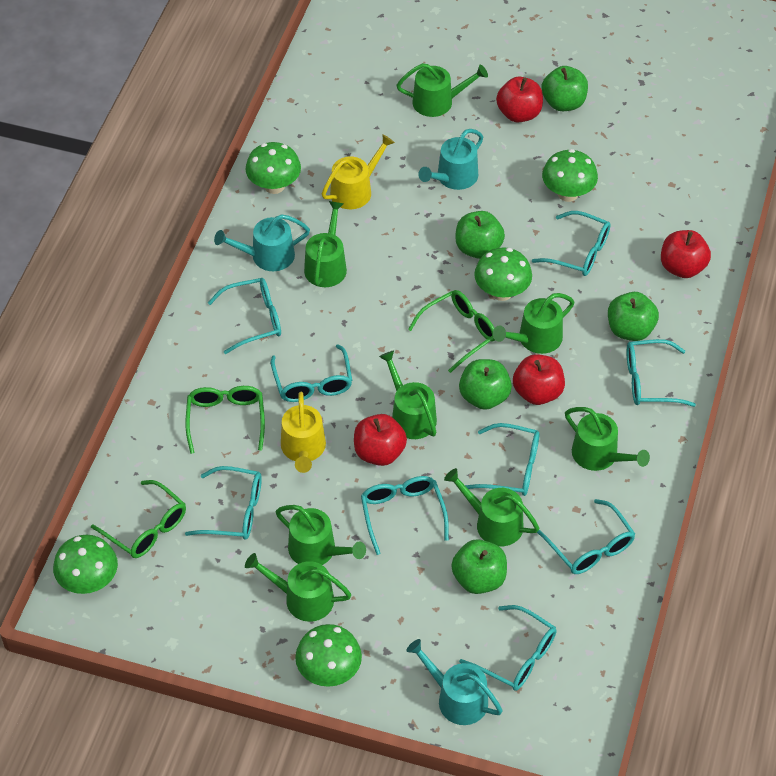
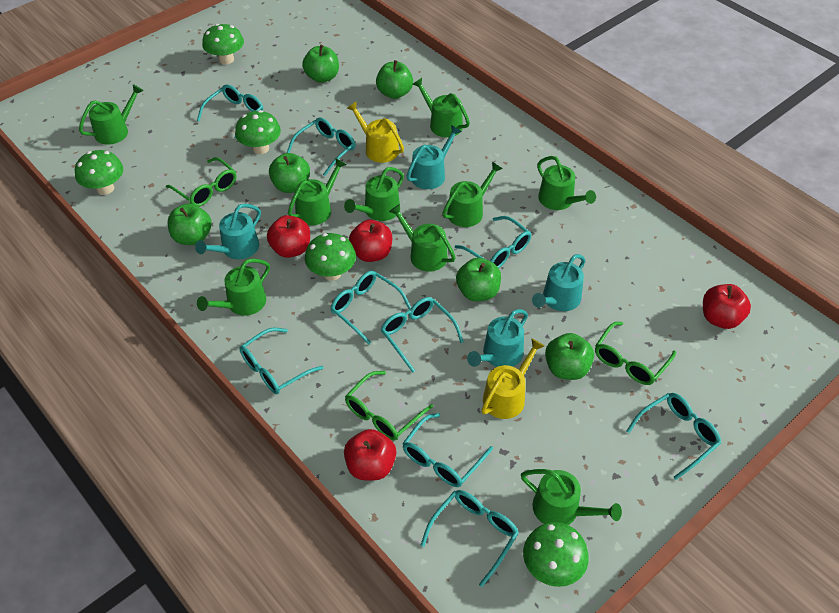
green apple: [451,539,507,594] [455,211,505,259] [459,359,512,410] [542,66,588,111] [608,292,659,341] = 5 -> [168,203,212,245] [269,153,310,193] [302,45,339,83] [376,60,413,99] [456,258,501,301] [545,333,594,380] = 6
green watering can: [245,553,351,622] [276,505,366,565] [304,201,347,287] [379,350,437,439] [396,63,488,117] [444,468,539,546] [493,293,575,354] [565,407,650,471] = 8 -> [79,84,144,145] [197,258,270,316] [288,158,347,225] [344,167,404,221] [389,204,456,272] [413,78,470,137] [442,162,503,227] [521,469,622,525] [537,156,596,210] = 9
turquoise watering can: [214,214,310,271] [406,639,503,725] [418,129,483,190] = 3 -> [195,204,261,259] [406,125,462,189] [467,309,528,367] [532,254,585,311] = 4

